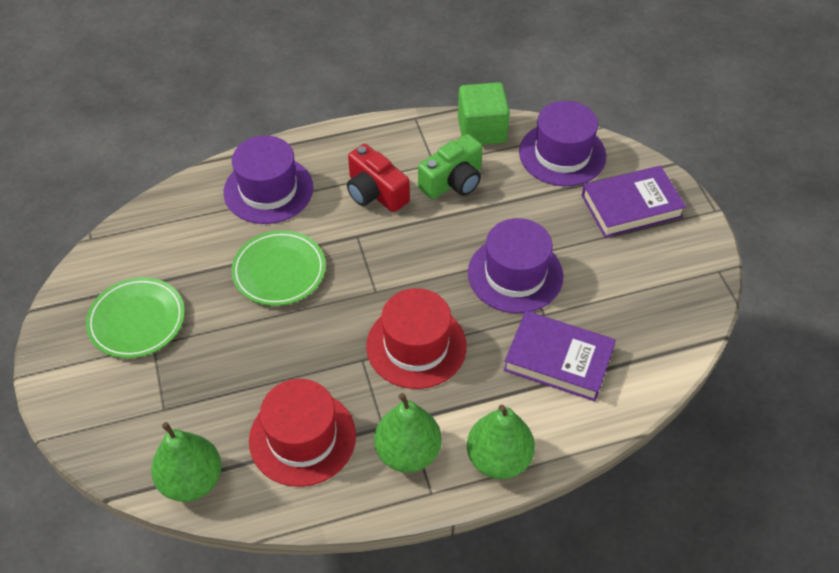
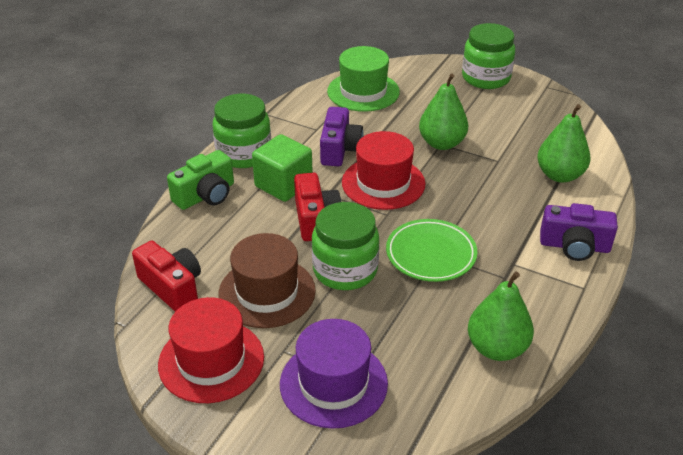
brown hat: none = 0 -> [218,233,316,328] = 1
green hat: none = 0 -> [327,46,400,112] = 1
green jar: none = 0 -> [212,94,271,168] [312,202,379,290] [462,23,515,89] = 3
green plate: [86,277,185,358] [231,230,326,306] = 2 -> [386,219,477,282] = 1
purple book: [504,311,616,401] [582,166,686,238] = 2 -> none = 0
purple camera: none = 0 -> [320,107,364,166] [540,203,618,261] = 2
purple hat: [224,136,313,224] [468,218,563,313] [519,101,606,186] = 3 -> [280,319,388,429] = 1
red camera: [347,144,410,212] = 1 -> [132,241,201,312] [294,173,341,241] = 2

